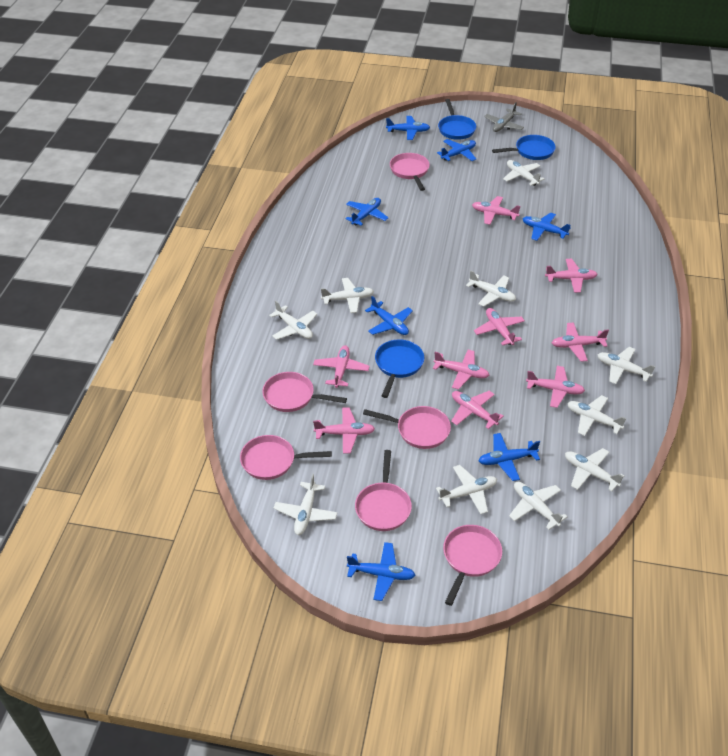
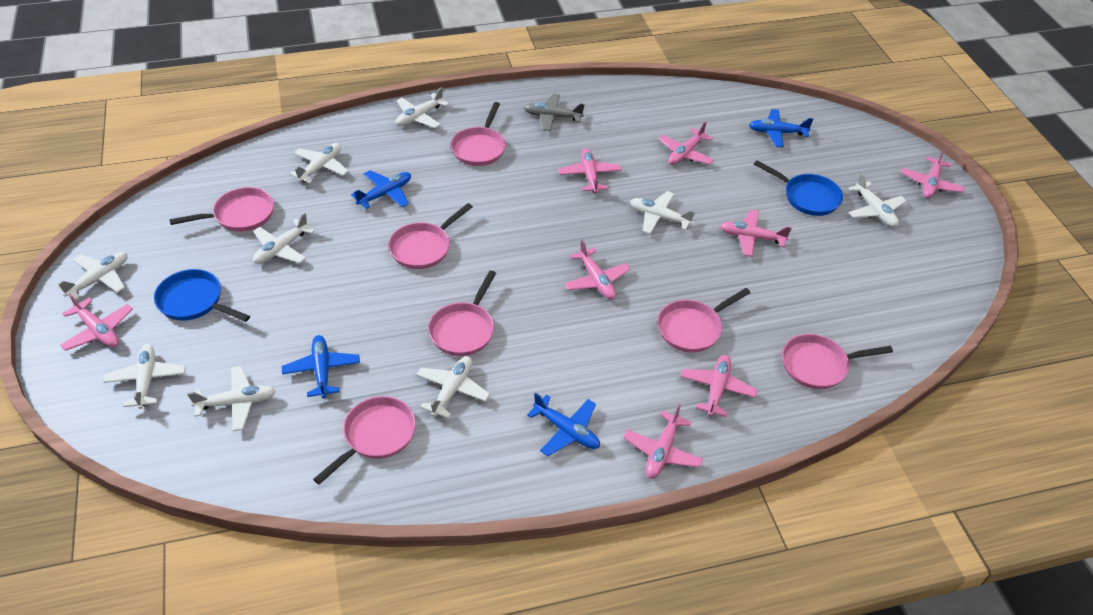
blue pan: [375,340,424,398] [438,99,476,140] [492,135,556,160] = 3 -> [154,269,250,322] [754,160,843,216] = 2
blue plane: [345,198,388,226] [347,542,415,601] [365,296,413,335] [386,116,430,140] [437,139,476,161] [479,433,540,481] [523,213,571,241] = 7 -> [282,335,360,398] [351,170,411,209] [527,392,600,456] [749,109,813,147] = 4
pink pan: [240,435,332,480] [262,372,347,412] [355,450,412,531] [363,406,451,449] [390,153,430,191] [443,525,502,606] = 6 -> [169,187,274,232] [313,396,416,484] [388,203,473,269] [428,271,496,356] [451,102,506,166] [657,288,750,353] [782,334,893,389] = 7
pink plane: [313,345,370,388] [313,407,375,454] [433,350,489,390] [451,391,504,429] [472,196,521,225] [474,308,525,346] [526,366,585,408] [545,259,598,293] [552,322,609,362] = 9 -> [60,293,133,351] [558,148,622,193] [565,240,630,299] [623,404,703,478] [658,121,714,165] [680,355,757,417] [720,210,792,257] [901,149,965,198] = 8
white plane: [269,301,317,340] [274,474,338,535] [321,278,374,313] [436,465,497,514] [466,270,516,307] [503,160,545,186] [509,482,567,530] [565,448,625,491] [567,395,627,436] [598,347,655,384] = 10 -> [58,252,127,300] [103,344,186,409] [187,366,276,431] [253,213,315,264] [290,143,348,184] [396,87,449,128] [416,356,490,419] [630,191,695,234] [848,173,906,227] = 9

